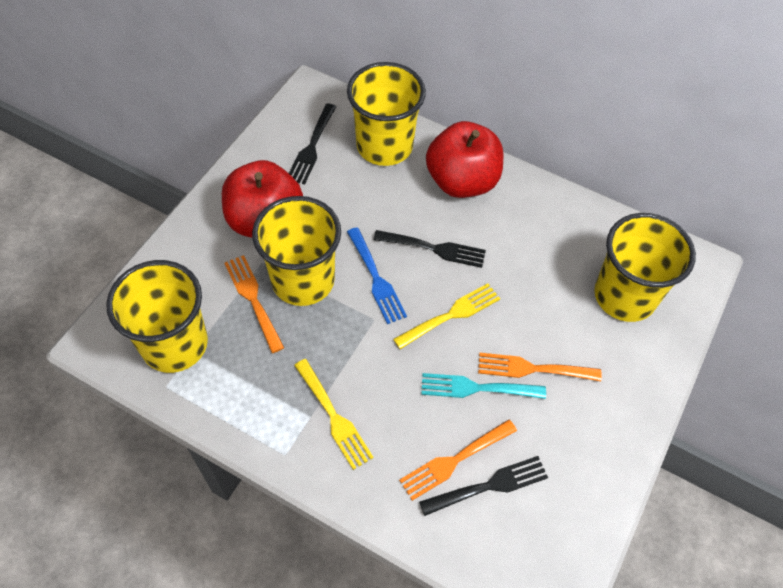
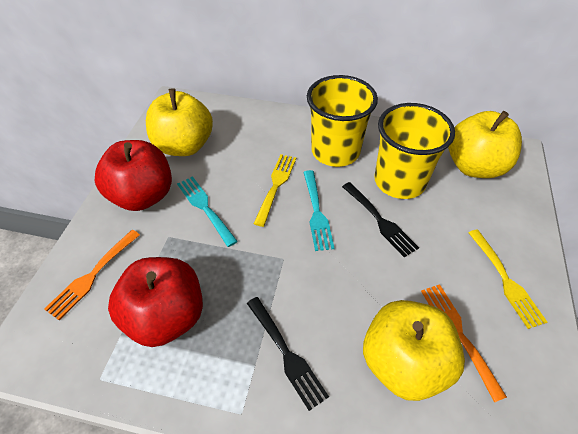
black fork: [289,103,336,184] [373,230,486,268] [419,456,548,516] = 3 -> [247,297,329,411] [342,182,419,257] = 2
blue fork: [347,227,407,324] = 1 -> none = 0
orange fork: [224,255,284,353] [399,419,517,501] [478,353,602,381] = 3 -> [44,230,140,320] [421,284,507,403] = 2
turquoise fork: [421,373,546,399] = 1 -> [177,176,238,247] [303,170,335,251] = 2
yellow apple: none = 0 -> [146,88,213,156] [363,300,465,401] [448,111,522,178] = 3
yellow cup: [106,260,208,373] [252,196,341,306] [347,62,426,166] [594,213,696,322] = 4 -> [307,75,378,167] [374,103,455,199] = 2

